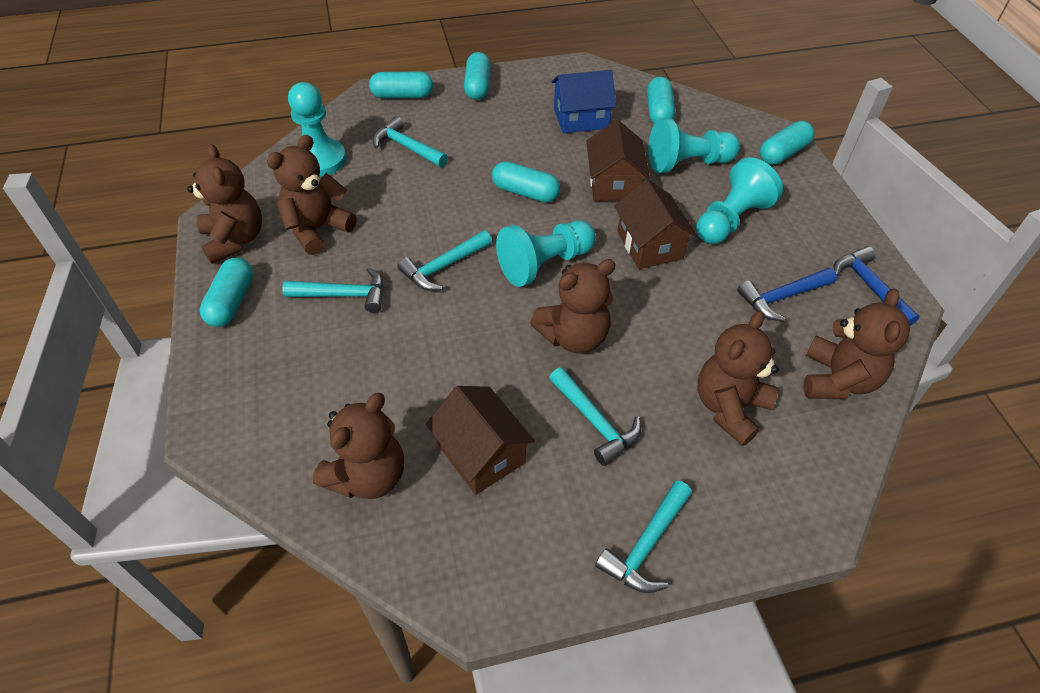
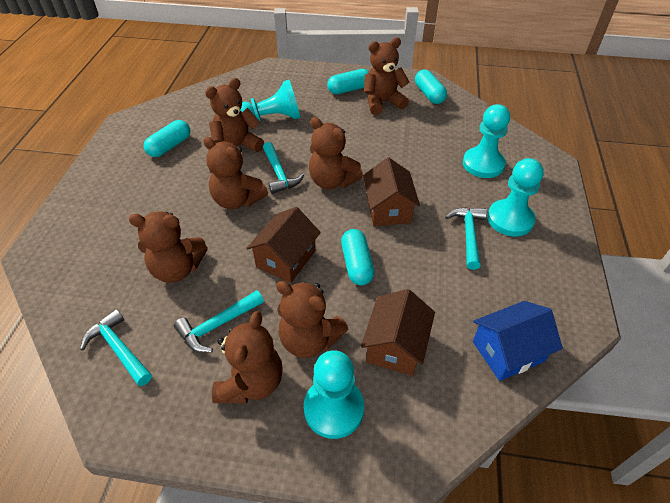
blue hammer: [737,268,837,321] [833,246,920,326] = 2 -> none = 0
brown teddy bear: [187,144,262,264] [267,135,356,255] [313,393,404,499] [530,259,615,353] [697,311,779,446] [804,288,910,400] = 6 -> [129,211,208,283] [203,137,268,210] [205,78,264,152] [212,311,283,403] [276,281,348,358] [309,117,363,190] [364,37,410,115] = 7
turquoise capsule: [200,258,253,327] [369,71,433,98] [464,52,491,100] [492,161,560,202] [647,77,675,124] [760,121,814,165] = 6 -> [144,120,190,157] [327,69,369,94] [341,229,374,285] [415,70,447,104] = 4
turquoise hammer: [282,267,384,313] [373,116,448,167] [397,230,492,291] [549,367,641,466] [595,480,692,593] = 5 -> [80,309,152,386] [174,290,264,353] [263,142,304,194] [445,207,487,270] = 4

